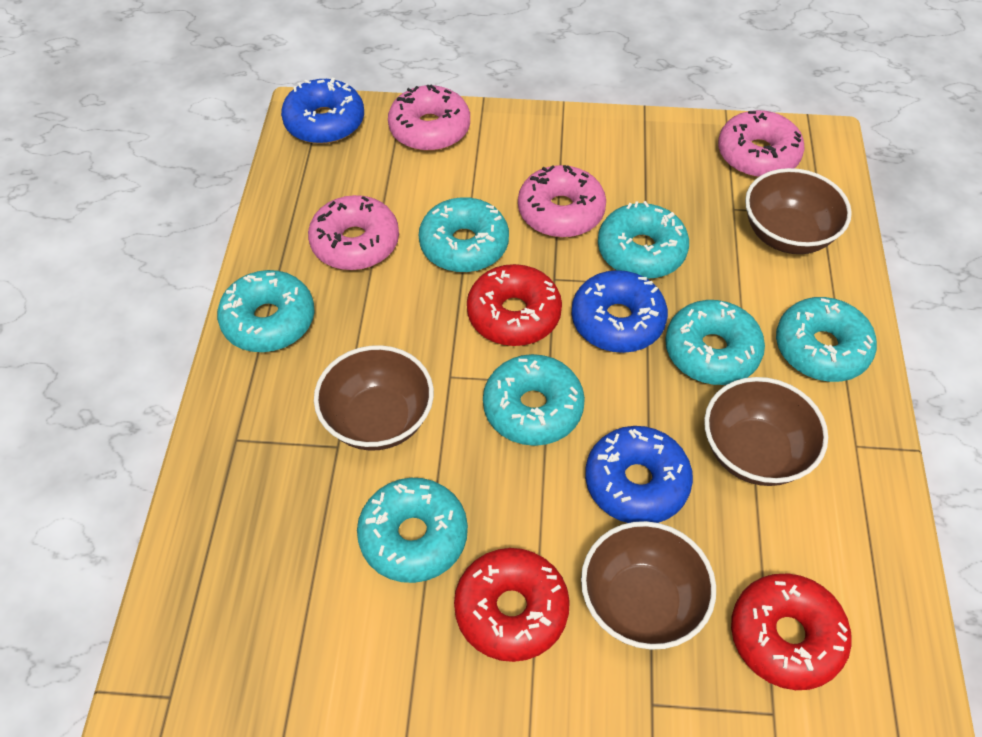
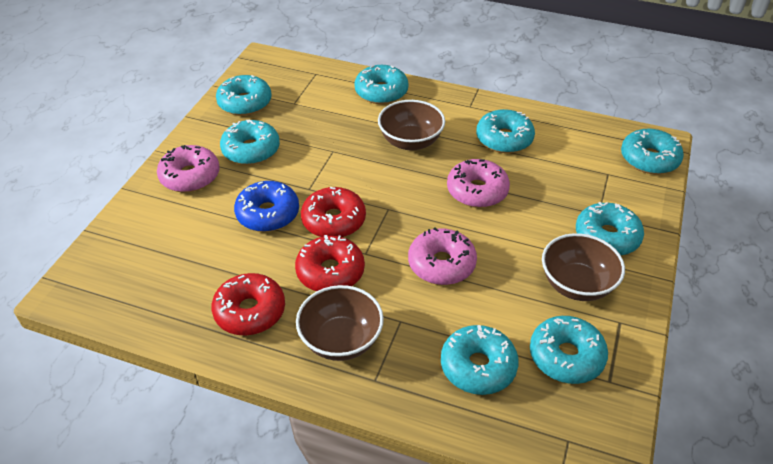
blue donut: [281,78,364,144] [571,270,668,353] [585,426,693,523] = 3 -> [234,181,299,232] = 1
brown bowl: [314,345,434,451] [581,521,716,650] [704,377,828,486] [745,168,852,254] = 4 -> [296,285,384,361] [378,100,445,151] [542,233,625,301] = 3
pink donut: [308,195,399,270] [388,85,470,151] [518,165,606,238] [718,110,805,178] = 4 -> [157,145,220,192] [408,227,477,285] [447,159,510,208] = 3
turquoise donut: [217,270,315,352] [357,478,468,583] [419,197,509,273] [483,354,585,446] [598,201,689,279] [665,300,765,385] [776,297,877,382] = 7 -> [216,75,272,116] [220,119,280,165] [354,65,409,104] [441,325,519,395] [476,109,535,153] [530,316,608,384] [576,202,644,256] [621,129,684,174] = 8

